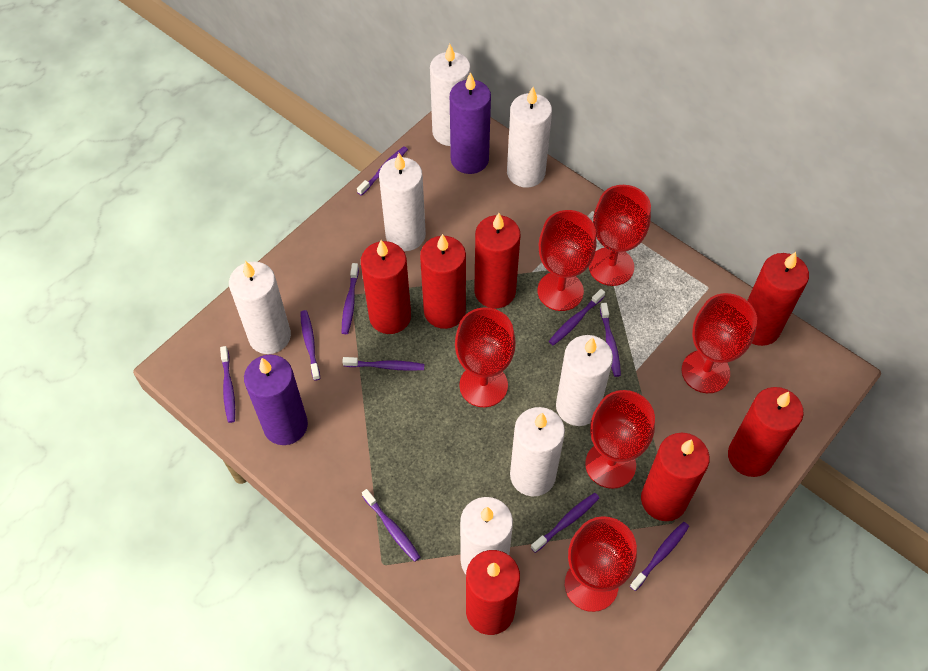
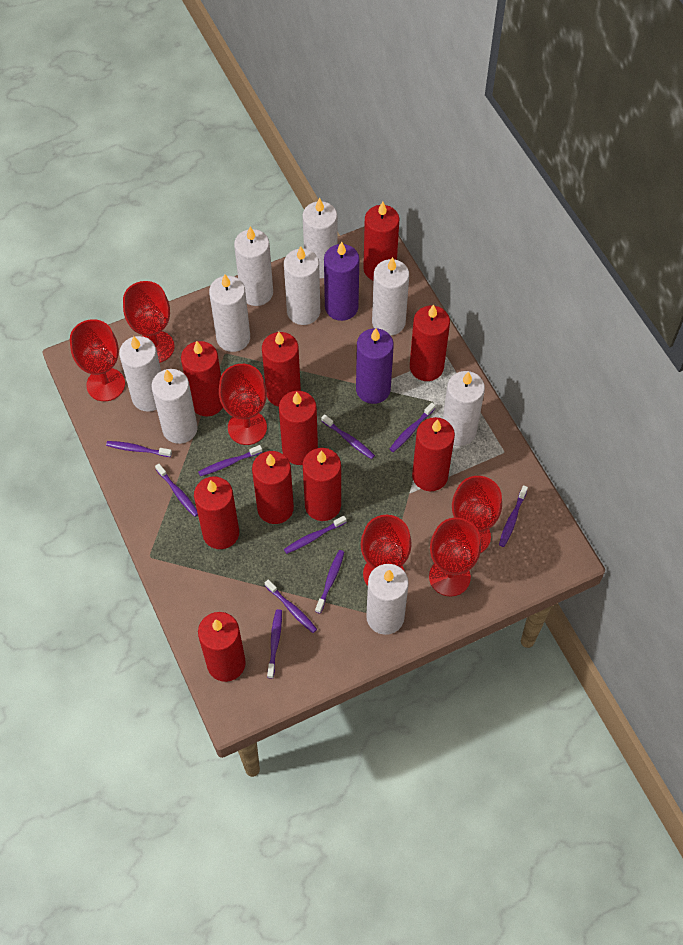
red candle: [361,240,411,334] [420,234,466,329] [466,550,520,635] [474,213,520,308] [641,433,710,521] [728,387,804,477] [747,252,809,346] = 7 -> [181,341,223,416] [194,477,239,549] [198,612,246,682] [252,451,294,524] [262,332,301,407] [279,391,318,465] [303,448,341,521] [363,202,400,280] [410,304,450,381] [412,417,455,491] = 10
white candle: [229,261,291,354] [379,153,426,251] [430,44,471,146] [460,497,513,574] [507,87,552,188] [510,407,565,497] [556,335,613,426] = 7 -> [119,336,161,412] [151,369,198,444] [209,274,250,352] [234,227,273,306] [284,246,320,325] [303,198,338,279] [366,564,409,635] [372,257,409,336] [443,371,485,446] = 9

